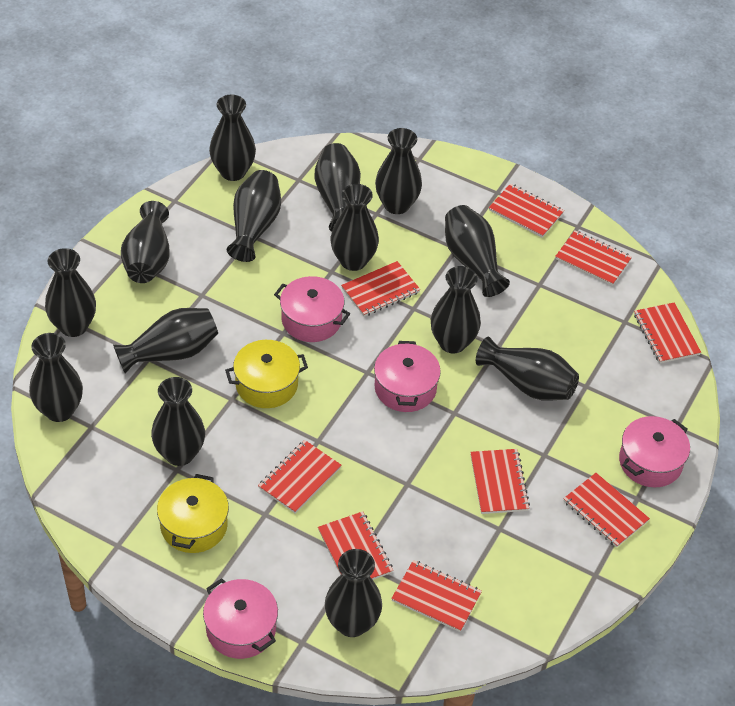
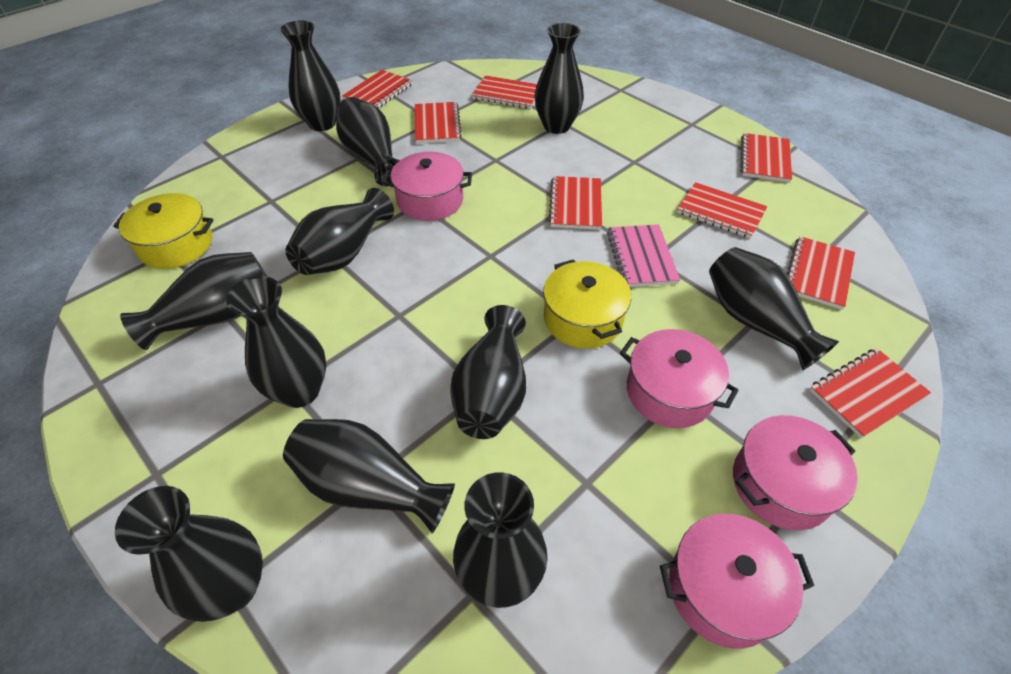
black vase: [29,333,83,422] [45,248,96,337] [113,308,218,374] [121,201,170,283] [151,377,205,466] [209,95,256,181] [227,170,281,262] [314,143,361,232] [325,549,382,637] [331,184,379,271] [375,128,422,214] [431,266,481,353] [445,205,510,297] [476,336,579,401] = 14 -> [115,486,263,622] [120,252,267,350] [226,276,326,408] [280,21,340,131] [283,419,455,533] [285,188,394,275] [336,97,400,186] [450,305,526,439] [453,472,548,608] [534,23,584,134] [709,247,839,370] = 11
pink notebook: none = 0 -> [607,224,680,287] = 1
red notebook: [258,440,341,514] [318,511,393,580] [341,261,421,317] [391,560,482,632] [470,449,530,514] [489,183,564,238] [555,230,632,286] [563,473,650,548] [634,302,701,363] = 9 -> [342,70,413,108] [415,102,462,144] [472,76,537,109] [548,176,602,230] [677,182,767,239] [741,133,792,183] [787,236,855,310] [810,348,931,438] = 8

